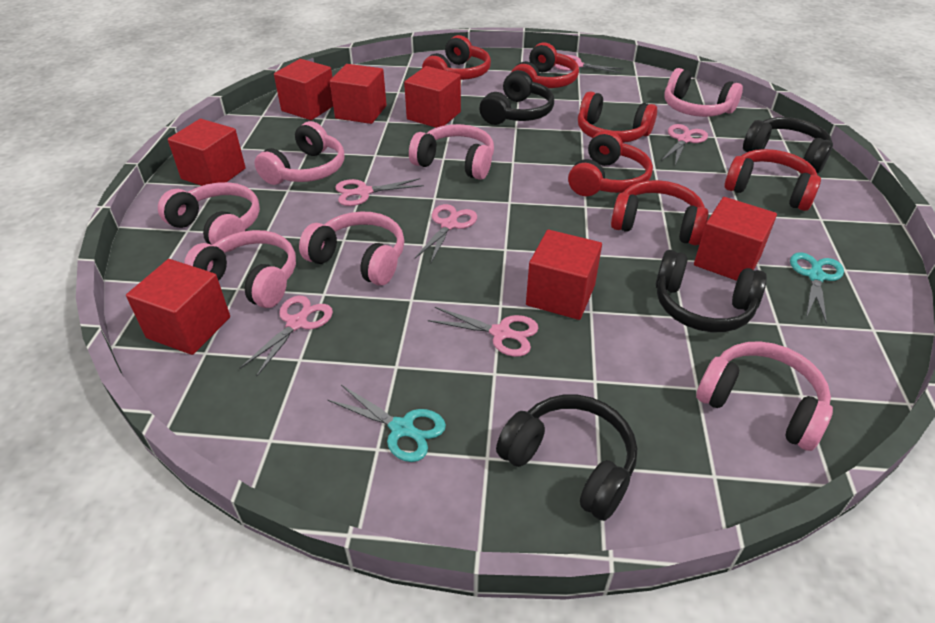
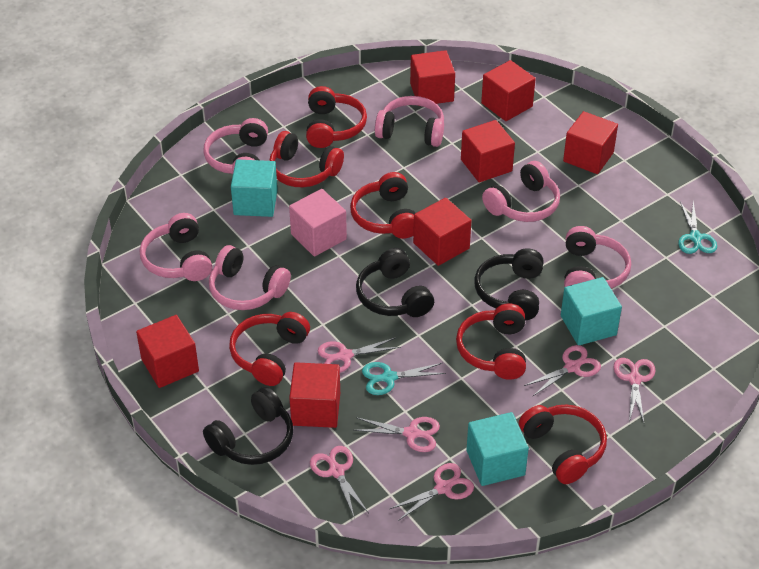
black headphones: [479,70,554,125] [496,395,637,521] [656,250,767,332] [743,117,833,174] = 4 -> [203,387,293,465] [356,248,434,317] [474,248,544,320] = 3
pink cube: none = 0 -> [289,189,347,256] = 1
pink headphones: [158,182,260,252] [184,230,296,308] [254,121,344,185] [299,211,404,286] [409,124,494,180] [664,68,743,117] [696,341,833,451] = 7 -> [140,213,212,281] [203,118,268,174] [209,245,291,310] [375,96,444,147] [482,161,560,222] [564,226,631,289] = 6
turquoise cube: none = 0 -> [231,159,278,217] [466,412,529,486] [561,277,622,345] = 3

